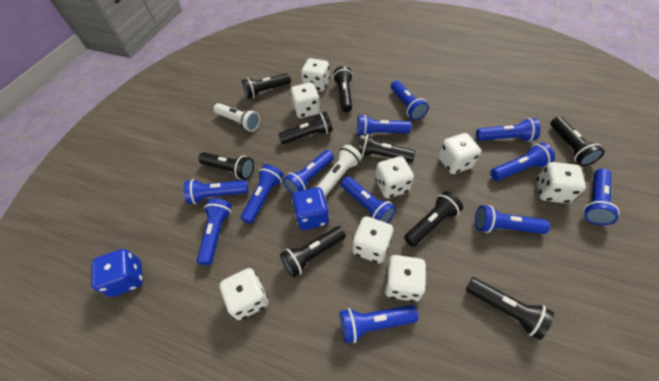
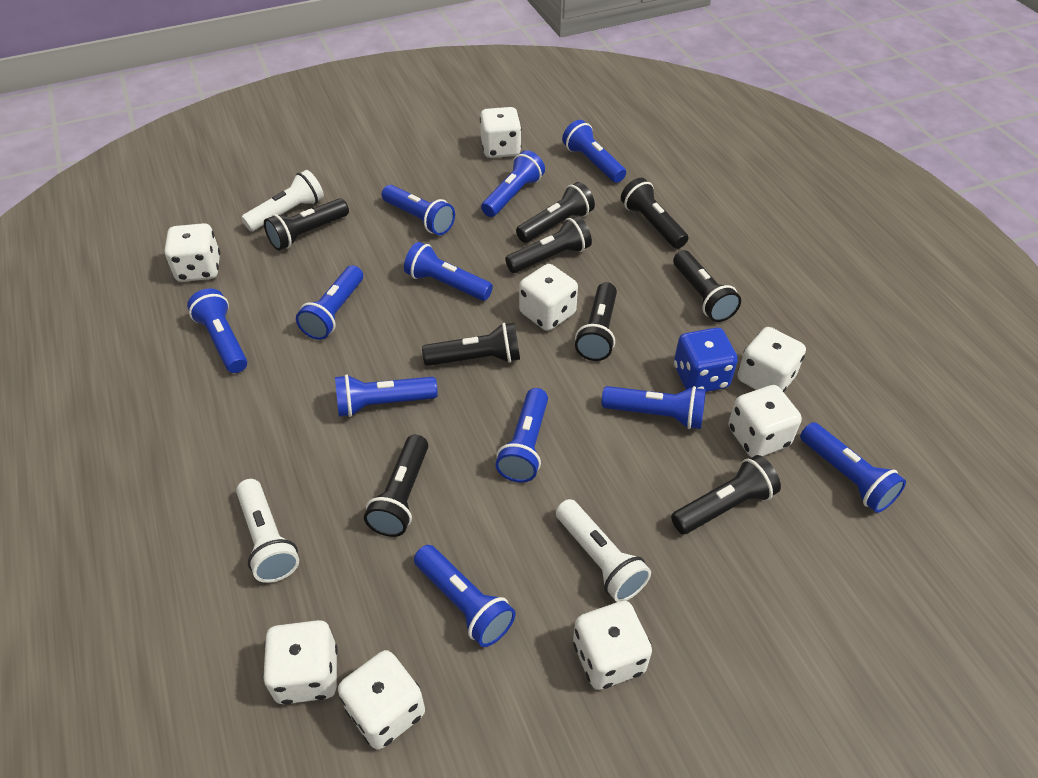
blue dice: [91,249,143,297] [292,187,329,230] = 2 -> [674,328,738,392] = 1
blue flashlight: [184,179,248,204] [197,198,232,265] [240,164,283,224] [283,150,334,194] [340,305,418,343] [341,177,396,223] [357,115,412,137] [391,80,429,120] [475,205,550,234] [476,118,541,142] [490,143,555,181] [583,168,620,225] = 12 -> [187,288,247,373] [296,265,363,340] [335,374,438,417] [382,185,455,235] [404,242,493,301] [414,545,516,647] [481,150,545,217] [495,388,548,483] [562,120,626,183] [602,386,706,429] [800,422,906,513] = 11
white flashlight: [213,103,260,132] [317,145,362,197] = 2 -> [236,479,299,583] [241,170,324,231] [556,499,651,602] = 3

